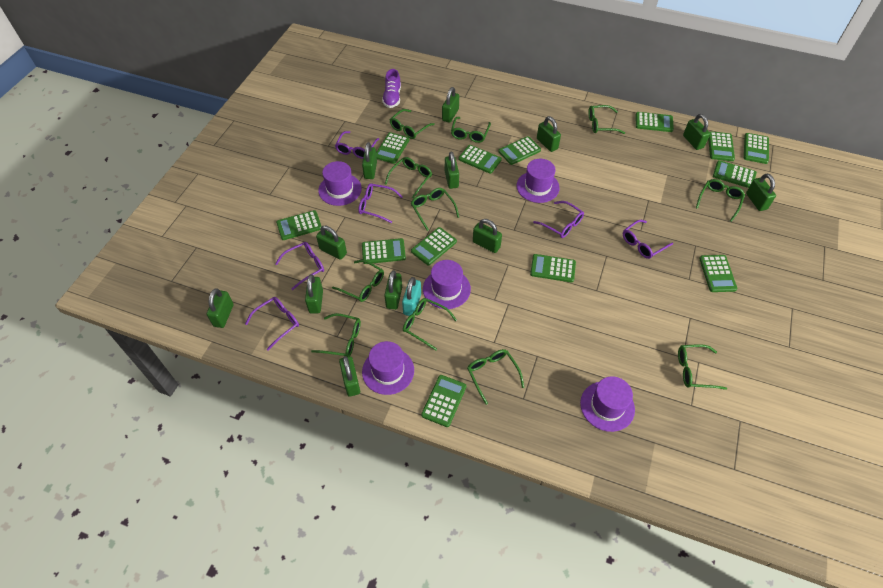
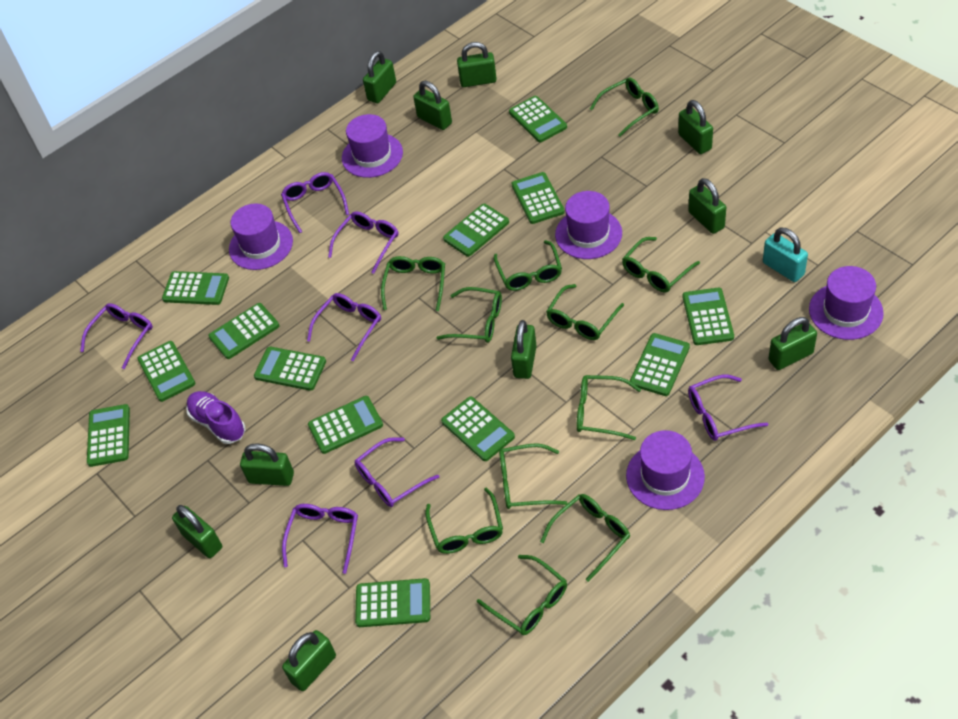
green padlock: [207,288,234,328] [305,274,323,313] [316,226,347,260] [339,356,360,397] [362,142,377,179] [384,270,402,310] [442,87,459,123] [445,151,459,189] [473,219,502,253] [537,116,561,152] [683,114,710,150] [746,174,776,211] = 12 -> [172,505,222,558] [240,443,294,486] [282,630,336,691] [363,51,396,103] [413,81,452,130] [457,42,497,87] [511,320,537,379] [678,100,713,154] [688,178,726,234] [768,317,817,370] = 10
purple glasses: [245,297,299,350] [275,242,324,290] [335,131,379,159] [358,183,403,223] [533,201,584,238] [623,220,673,259] = 6 -> [80,303,153,369] [281,172,349,233] [282,504,358,574] [307,293,381,361] [328,211,398,274] [355,437,439,507] [688,374,768,441] = 7

